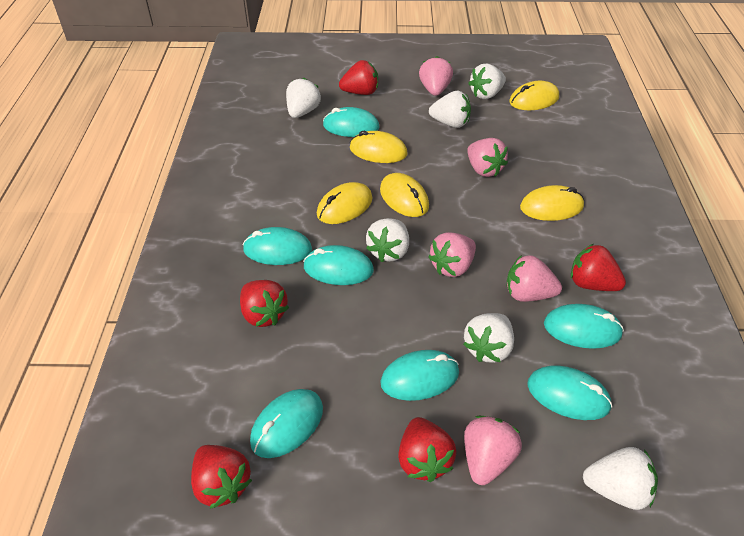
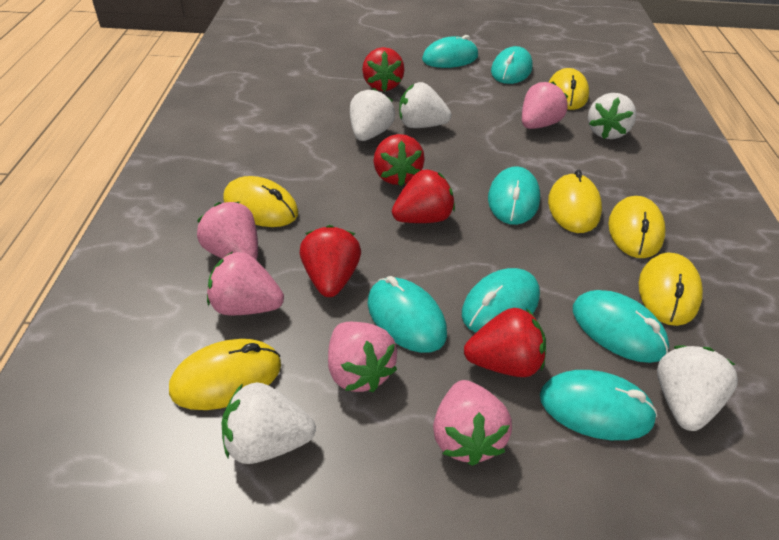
white strawberry: [286,78,321,118] [366,218,409,262] [429,91,471,128] [463,313,514,363] [468,64,506,99] [583,447,658,510] = 6 -> [221,382,316,464] [350,88,395,141] [399,82,451,128] [588,93,636,139] [657,345,738,431] = 5
yellow mouse: [317,182,373,224] [350,131,408,163] [380,173,429,217] [509,81,559,110] [520,185,584,221] = 5 -> [169,339,281,410] [223,176,298,227] [548,170,602,233] [549,68,589,110] [608,196,665,258] [639,252,703,326] = 6

